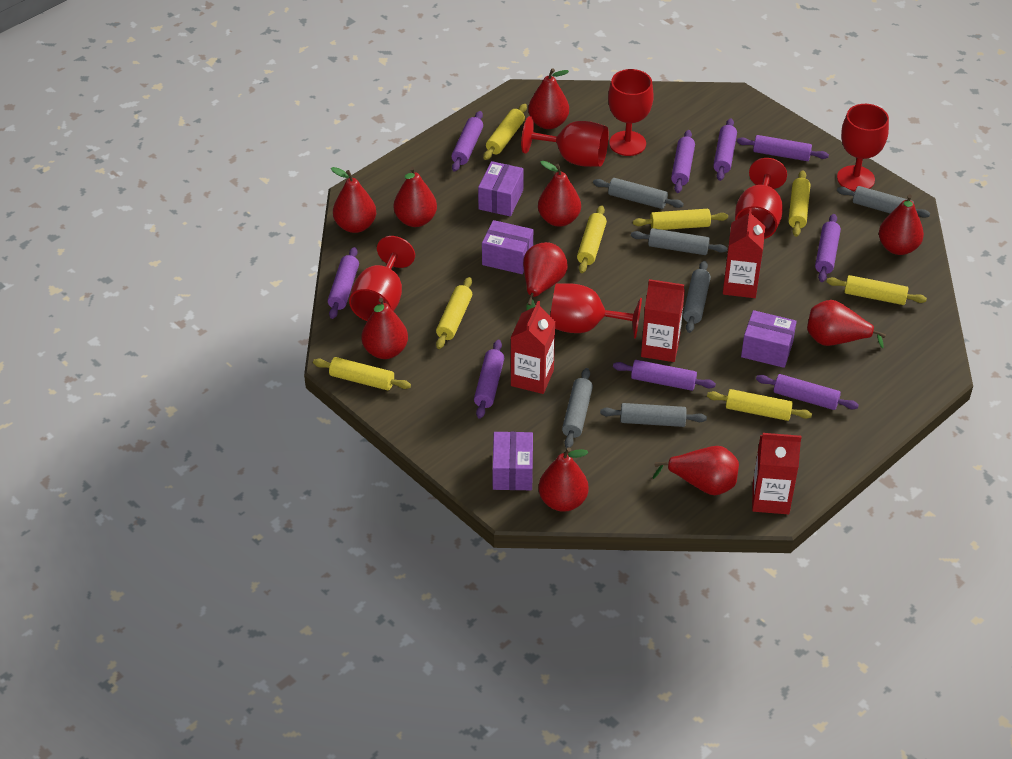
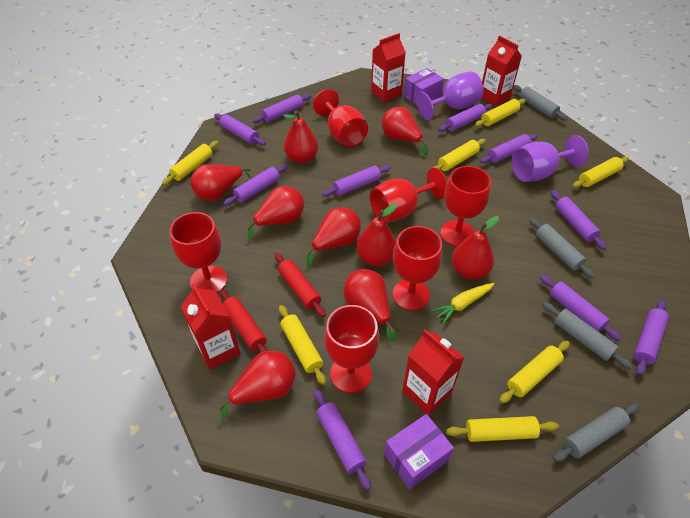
grey rolling pin: [562,368,593,448] [593,178,684,209] [600,403,707,427] [631,228,727,255] [683,261,711,333] [837,186,930,218] = 6 -> [513,85,567,121] [529,218,595,278] [543,302,632,369] [553,404,639,462] = 4
purple box: [478,161,524,216] [482,220,533,274] [492,432,533,490] [741,310,797,368] = 4 -> [384,414,454,490] [404,68,444,105] = 2
purple goblet: none = 0 -> [417,71,484,120] [512,135,589,182] = 2
purple rolling pin: [328,247,359,319] [451,111,483,172] [474,340,504,419] [613,360,716,391] [671,130,695,193] [713,118,737,181] [737,135,829,161] [756,374,859,410] [815,214,841,282] = 9 -> [214,113,266,146] [223,165,288,206] [252,94,311,123] [314,389,371,490] [322,165,391,197] [438,104,492,132] [480,134,538,163] [540,275,621,341] [551,191,606,250] [634,300,669,375] = 10
red pear: [331,167,376,233] [361,298,408,359] [394,167,437,227] [523,242,568,311] [528,68,569,129] [538,161,581,227] [538,447,589,512] [653,446,739,495] [807,300,886,348] [879,194,924,255] = 10 -> [190,164,252,201] [217,351,296,420] [246,186,305,241] [283,111,318,163] [305,207,361,267] [344,269,396,342] [357,204,397,266] [382,107,428,156] [452,216,499,280] = 9
red rolling pin: none = 0 -> [220,289,268,353] [275,253,326,317] = 2
yellow carrot: none = 0 -> [431,283,494,324] = 1
yellow rolling pin: [313,357,411,390] [436,277,472,349] [484,104,527,160] [577,205,607,273] [633,209,728,230] [707,389,812,421] [788,170,810,237] [827,275,927,305] = 8 -> [162,141,219,185] [279,305,326,385] [434,139,486,171] [446,416,559,442] [475,99,526,127] [499,341,570,403] [573,157,629,188] = 7

